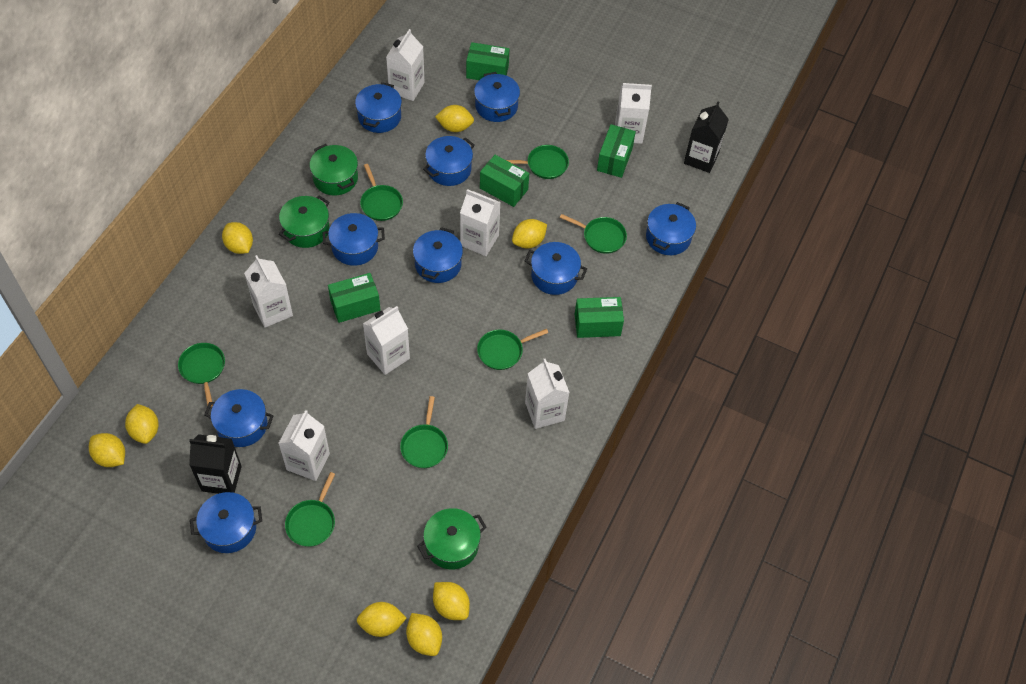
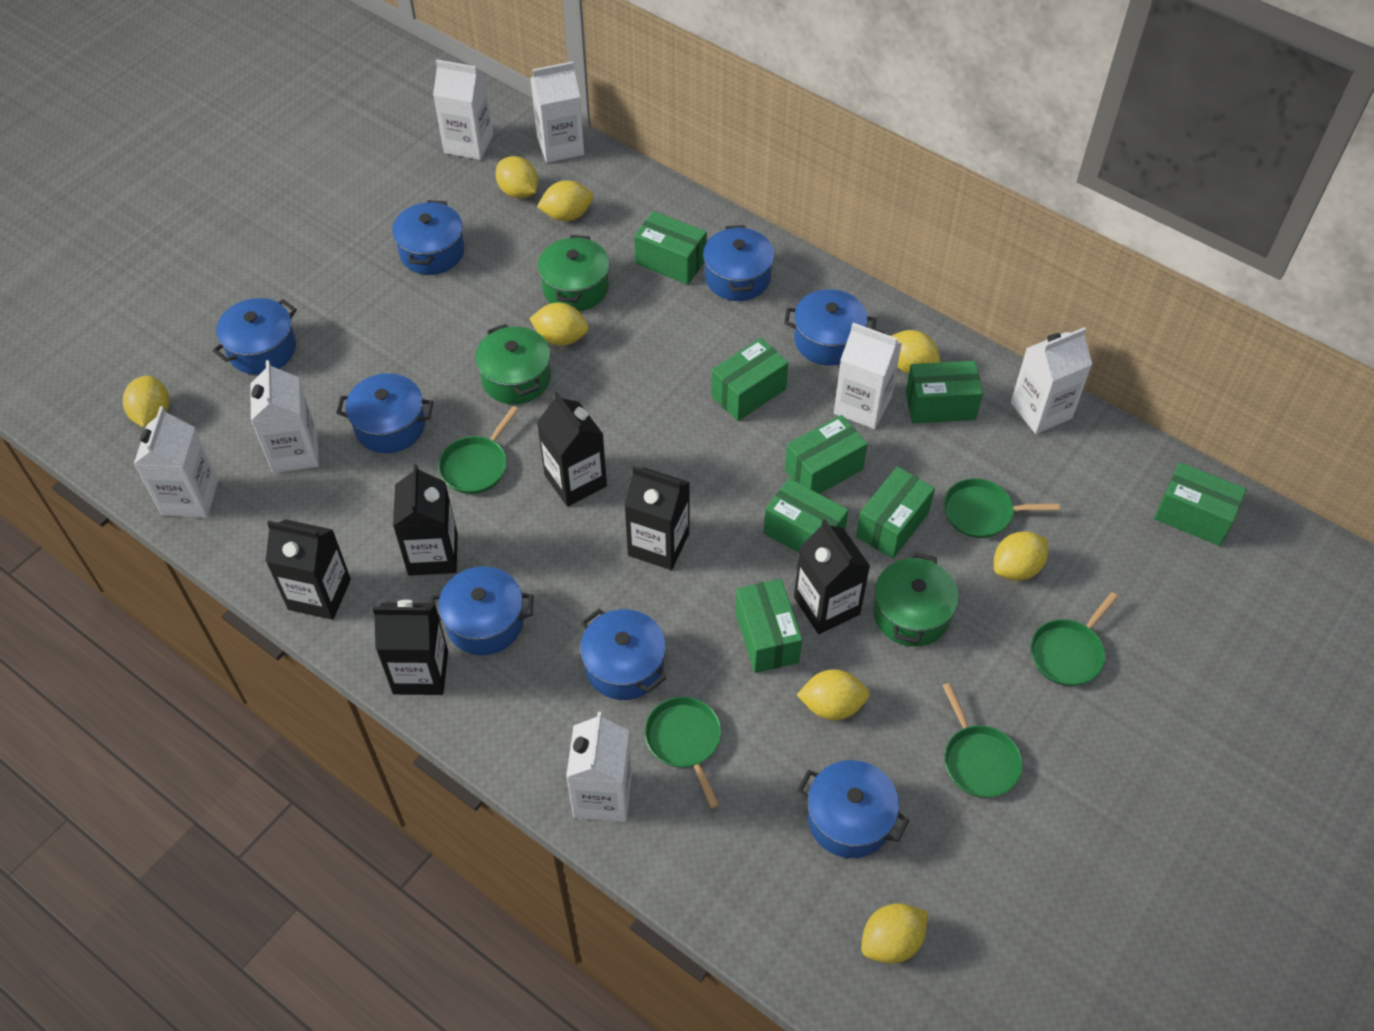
black carton: [189,434,242,494] [684,102,729,173] = 2 -> [265,519,351,620] [373,600,448,695] [393,464,458,576] [537,392,607,507] [624,466,690,570] [794,519,870,634] = 6
blue pot: [190,492,262,553] [204,389,274,447] [322,213,385,266] [355,82,402,133] [413,227,463,283] [423,136,475,186] [474,72,520,122] [525,242,587,295] [646,202,696,255] = 9 -> [213,298,297,375] [336,373,434,453] [392,200,465,275] [430,566,533,655] [580,609,667,700] [703,225,774,301] [784,289,876,366] [797,760,909,858] = 8
green box: [328,273,380,323] [466,42,509,80] [480,155,529,207] [575,297,624,338] [597,124,636,178] = 5 -> [634,211,707,285] [711,338,788,421] [735,579,802,673] [764,478,849,553] [785,415,867,494] [856,466,935,559] [906,361,983,423] [1154,462,1247,546] = 8
green pan: [178,343,225,407] [285,472,335,547] [360,164,403,221] [400,396,448,468] [477,329,548,370] [506,145,569,179] [560,214,627,254] = 7 -> [438,406,519,494] [645,697,721,809] [942,683,1023,798] [944,478,1060,538] [1031,592,1118,686] = 5

